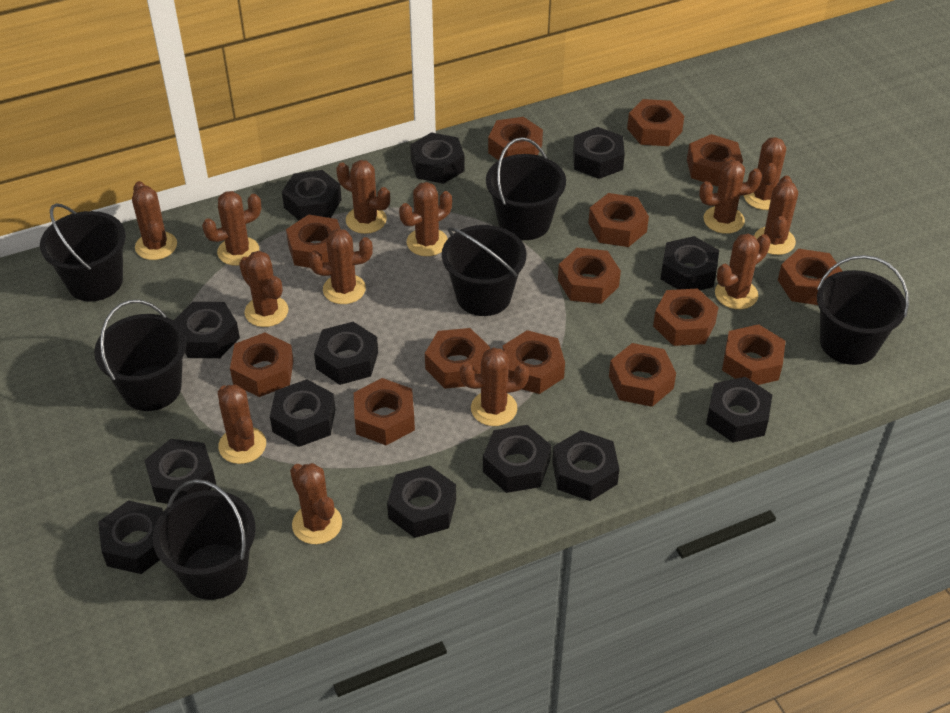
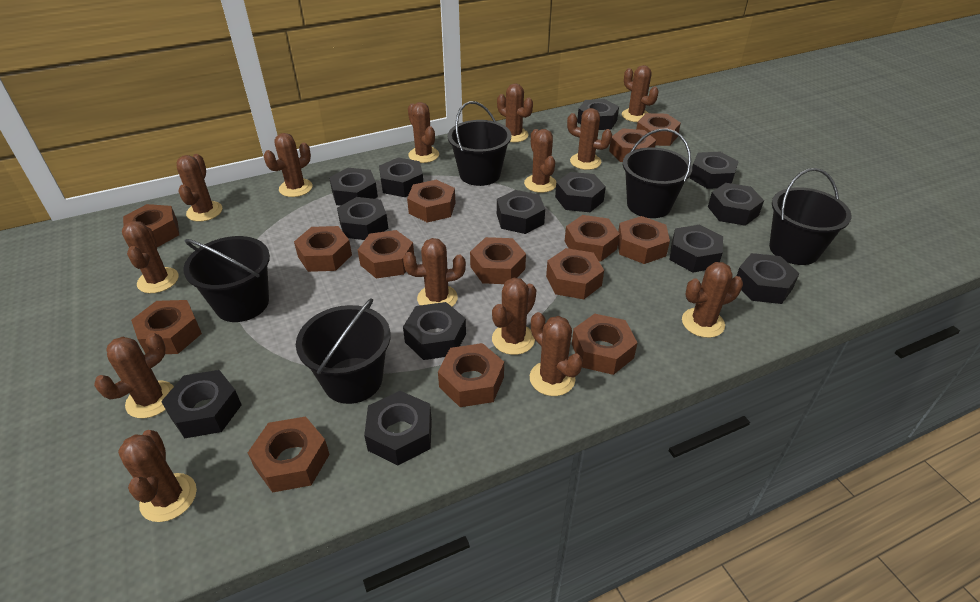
black bucket: [40,203,126,301] [94,300,187,411] [153,479,256,600] [442,225,526,316] [486,137,566,240] [817,255,909,365] = 6 -> [183,236,270,322] [296,298,391,404] [448,101,511,186] [623,128,692,218] [769,168,852,265] = 5
brown cactus: [132,181,177,260] [202,191,261,266] [218,384,266,464] [239,251,288,327] [290,463,342,544] [309,229,373,304] [336,160,390,234] [399,182,452,256] [460,347,529,426] [699,160,762,234] [715,234,771,309] [744,137,786,210] [754,175,798,255] = 13 -> [94,333,174,418] [118,430,197,522] [122,221,179,293] [177,154,222,222] [264,133,312,197] [403,238,466,307] [408,102,439,163] [492,278,536,355] [497,83,533,142] [524,129,556,193] [530,312,583,396] [567,108,612,170] [622,65,659,122] [682,262,743,338] = 14

